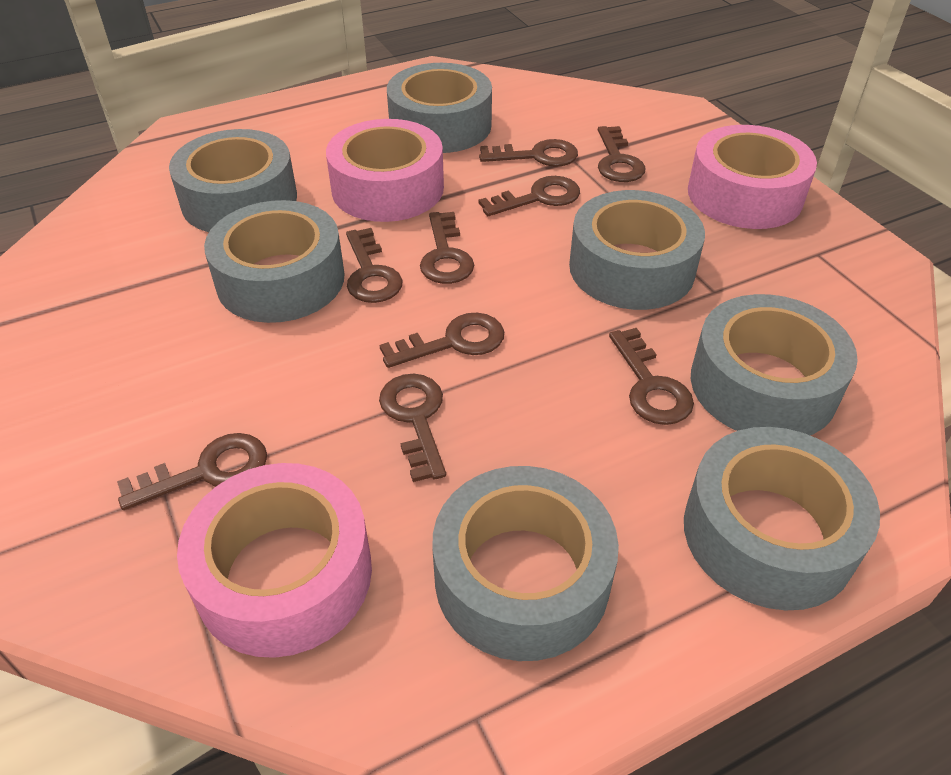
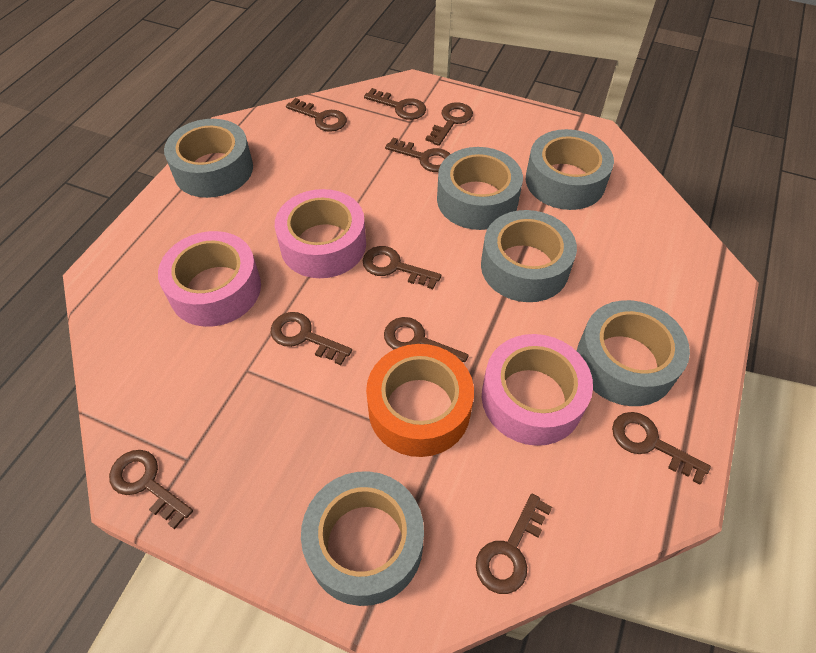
brown key: [117,433,267,510] [346,228,403,303] [379,374,446,482] [380,313,504,368] [420,212,474,284] [479,139,578,167] [479,176,580,216] [598,126,646,182] [609,328,694,425] = 9 -> [109,450,193,529] [271,312,352,365] [286,98,347,132] [363,246,441,289] [364,88,426,120] [384,317,468,362] [385,138,450,172] [426,102,473,146] [476,494,552,594] [612,412,711,484] = 10
grey tape: [169,129,297,232] [204,200,345,323] [387,63,492,153] [433,466,619,661] [569,190,705,310] [684,427,880,610] [691,294,858,435] = 7 -> [164,119,253,198] [301,471,424,606] [437,147,523,230] [481,210,577,302] [526,129,614,210] [577,300,690,406] = 6
orange tape: none = 0 -> [366,344,474,457] = 1

